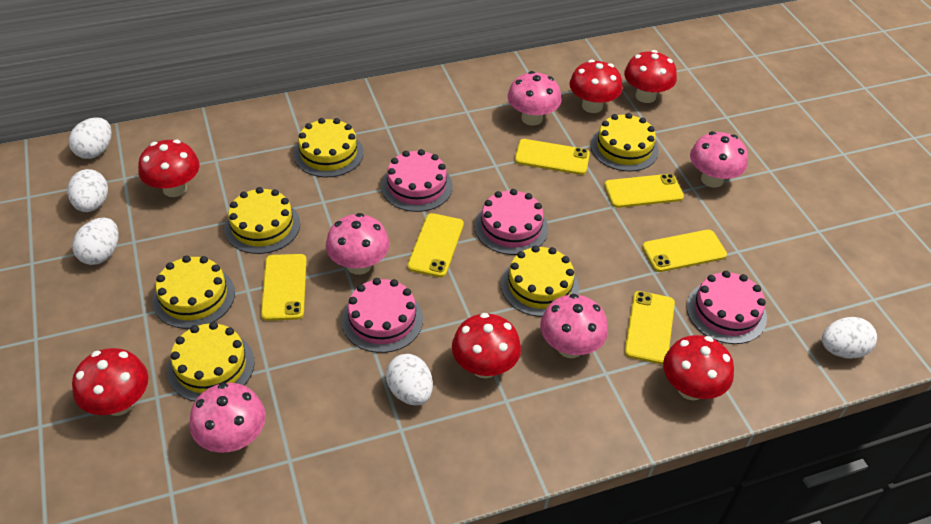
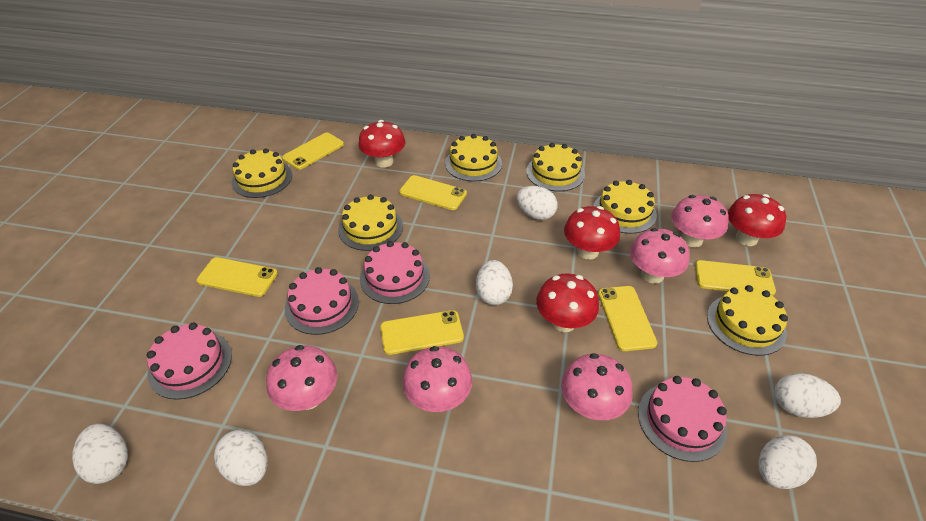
red mushroom: [72,348,148,416] [138,140,200,197] [452,313,521,379] [569,60,623,113] [624,50,677,103] [663,335,734,400] = 6 -> [358,120,405,168] [536,273,599,332] [564,206,620,260] [728,194,786,246] = 4
white egg: [67,169,108,212] [69,118,112,159] [72,218,119,265] [386,354,433,405] [822,317,877,359] = 5 -> [72,423,128,484] [214,429,268,486] [476,260,513,305] [517,186,558,220] [758,435,817,489] [774,373,841,418] = 6

